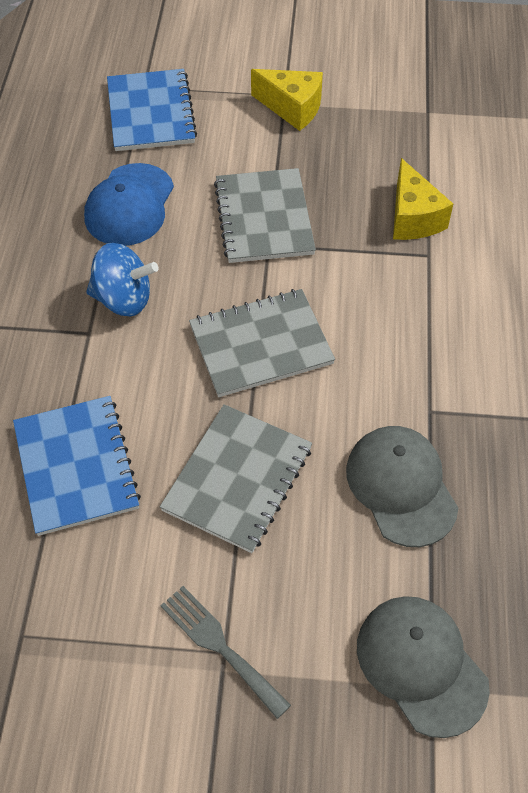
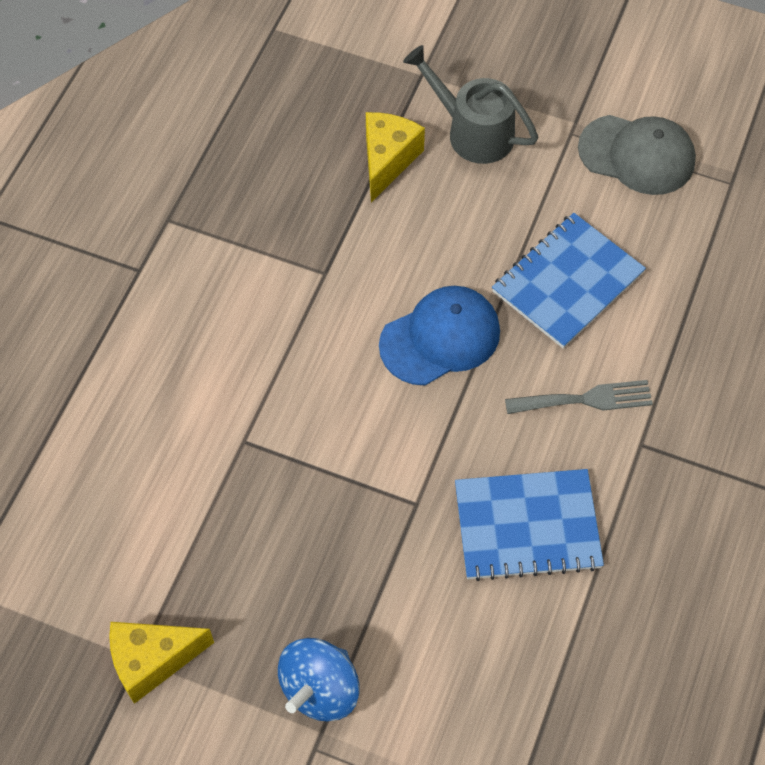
grey cap: [346,426,458,547] [357,596,490,738] = 2 -> [578,115,696,195] = 1
grey notebook: [160,404,312,553] [189,289,335,397] [214,168,316,263] = 3 -> none = 0
grey watering can: none = 0 -> [403,45,538,164] = 1

